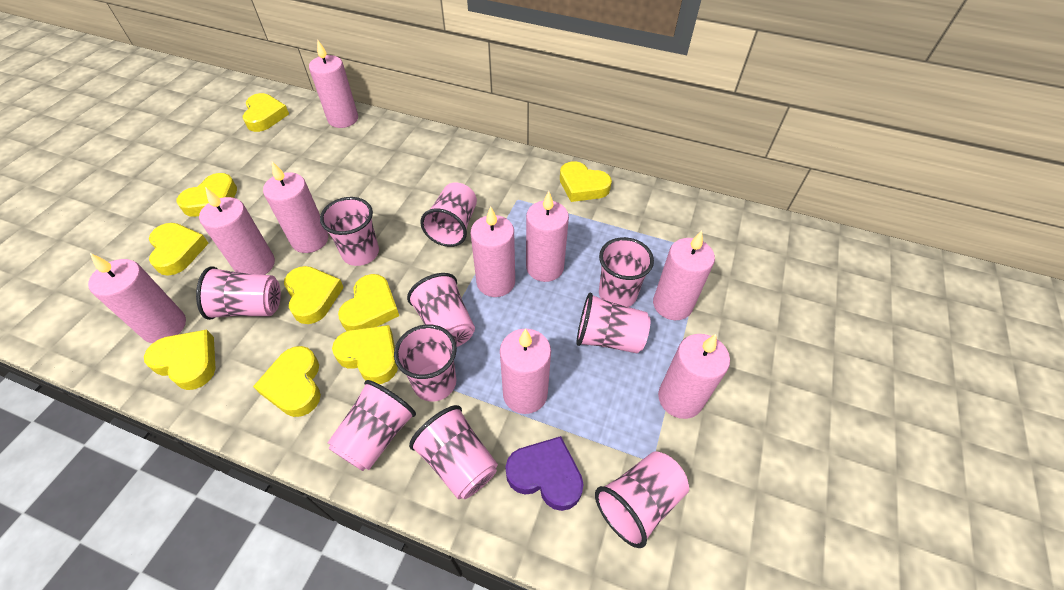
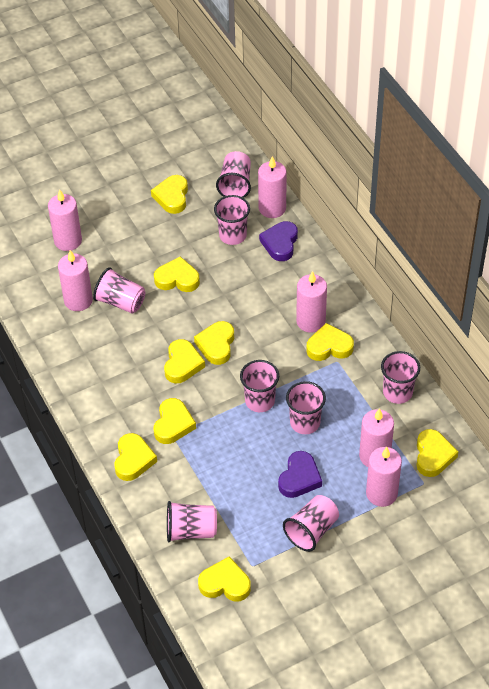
pink candle: [88,253,186,343] [199,187,275,275] [263,161,328,253] [309,39,358,128] [471,206,515,297] [500,328,551,414] [526,191,569,282] [653,231,715,320] [658,334,730,419] = 9 -> [48,189,82,251] [58,250,93,311] [258,156,287,218] [296,271,327,333] [359,408,394,467] [366,447,402,507] = 6
pink cup: [196,266,281,320] [320,197,379,266] [328,380,416,471] [394,324,457,402] [407,273,475,347] [409,405,498,499] [420,182,477,247] [577,292,650,353] [595,451,689,548] [599,237,654,307] = 10 -> [93,267,145,314] [167,501,217,542] [214,195,250,245] [216,151,251,198] [240,360,279,412] [283,495,339,552] [286,381,326,434] [381,351,420,404] = 8
purple heart: [505,436,584,511] = 1 -> [259,221,298,261] [278,451,322,498] = 2

